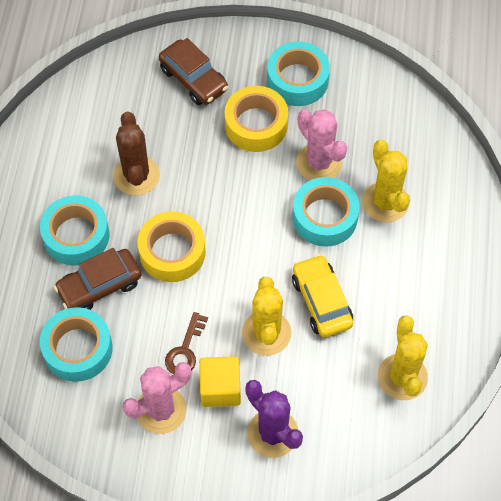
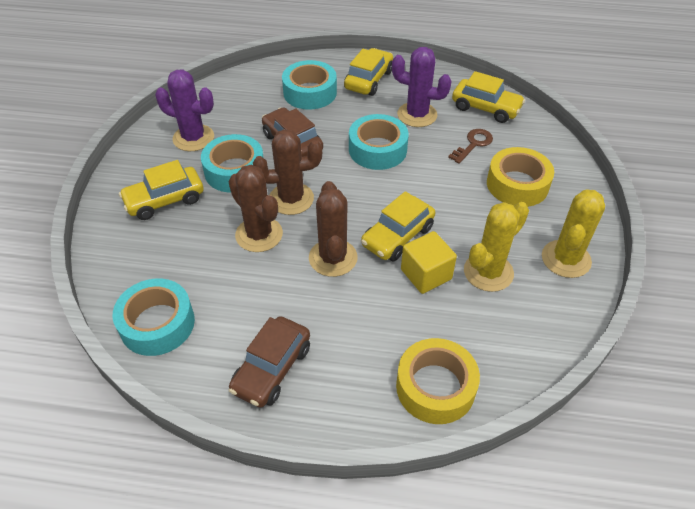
brown cactus: [114,112,160,196] = 1 -> [228,165,283,252] [253,129,322,215] [309,181,358,277] = 3
pink cactus: [122,362,191,434] [296,109,348,180] = 2 -> none = 0
purple cactus: [245,380,303,458] = 1 -> [155,70,214,151] [392,47,452,127] = 2
yellow cactus: [242,277,292,356] [362,140,410,222] [378,315,428,400] = 3 -> [464,202,529,292] [542,189,605,278] = 2
yellow car: [292,254,353,337] = 1 -> [119,160,203,220] [344,48,393,96] [361,191,435,261] [452,71,525,123] = 4

